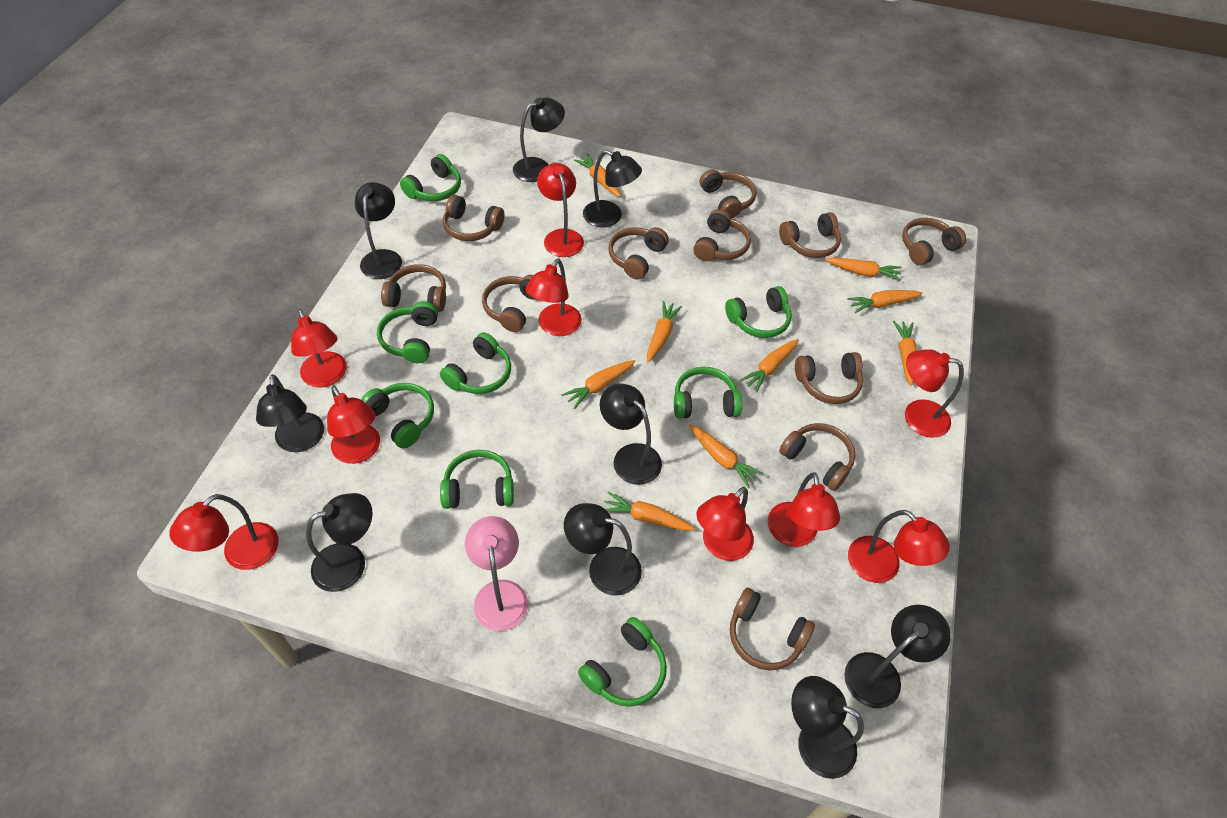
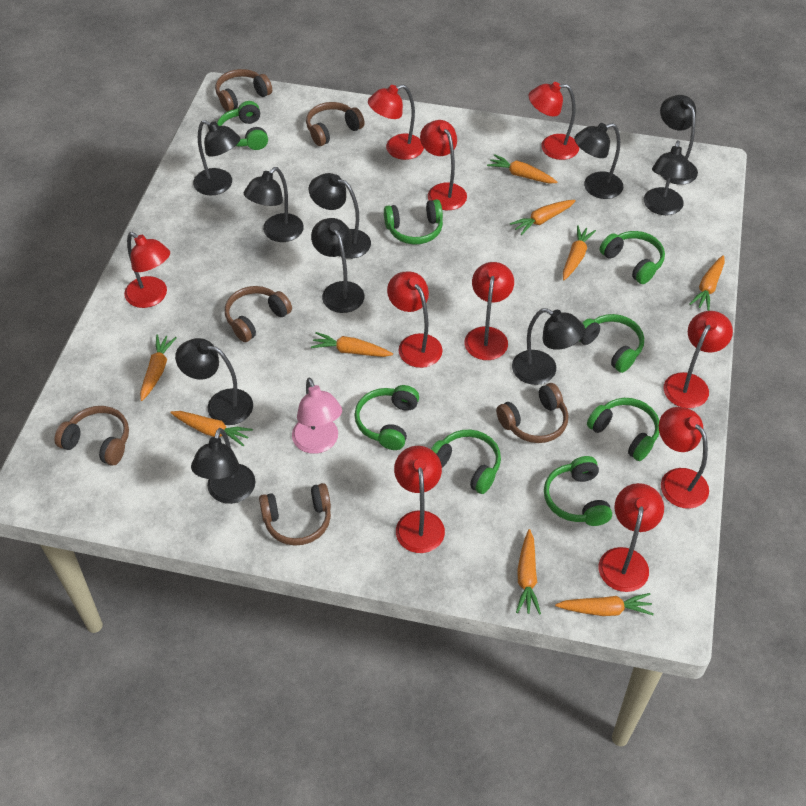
black lamp: [256,374,324,452] [306,493,372,592] [355,182,402,279] [513,97,565,182] [564,503,642,596] [583,150,642,227] [600,384,662,485] [791,676,864,779] [844,605,951,708] = 9 -> [175,338,253,425] [191,428,256,504] [193,120,240,195] [244,167,304,242] [309,173,371,259] [311,218,365,313] [512,308,585,385] [574,123,623,199] [644,140,691,215] [660,95,698,185] = 10
brown headphones: [381,264,446,312] [443,195,504,241] [482,275,537,332] [608,227,669,280] [694,209,751,261] [700,169,756,219] [730,588,815,670] [779,212,841,258] [779,423,855,491] [795,352,863,404] [902,218,966,265] = 11 -> [54,406,129,466] [215,69,272,112] [225,286,292,342] [259,483,331,546] [306,102,365,146] [496,383,568,443] = 6
red lamp: [169,494,279,570] [291,309,347,388] [327,386,380,464] [525,259,582,336] [537,163,584,257] [696,487,754,561] [768,472,840,547] [848,510,950,583] [905,349,964,438] = 9 -> [124,232,170,308] [368,84,424,160] [387,271,442,368] [394,446,445,553] [420,120,467,210] [464,262,514,360] [529,82,579,160] [599,483,664,592] [659,407,709,509] [664,311,733,409] = 10

